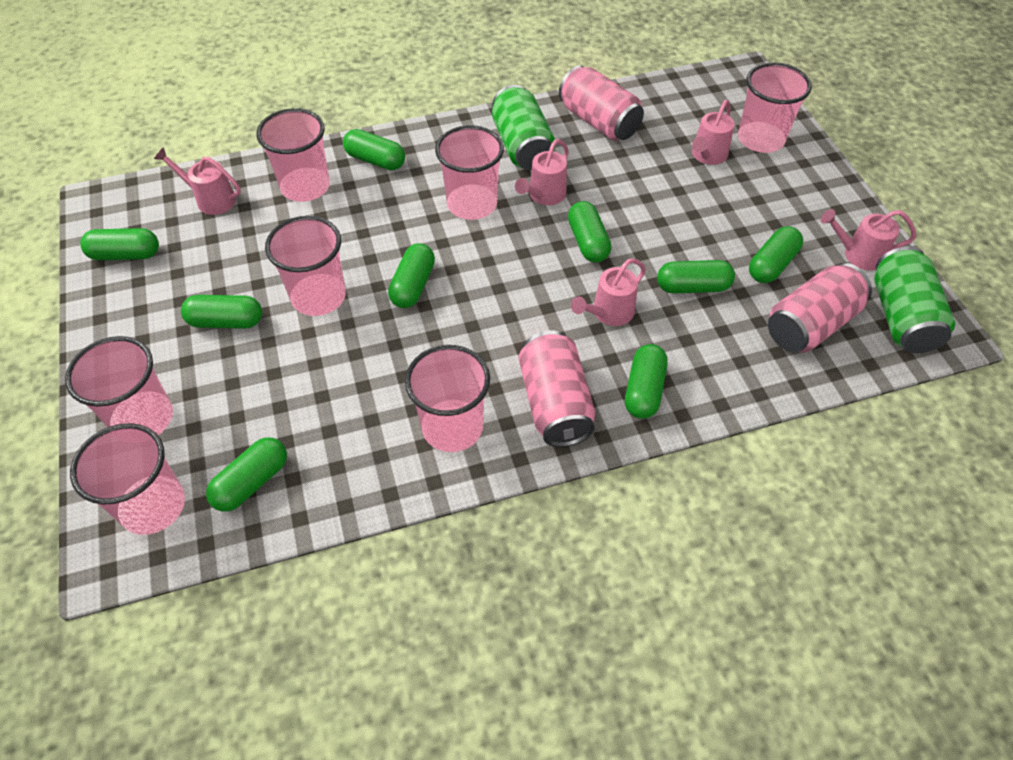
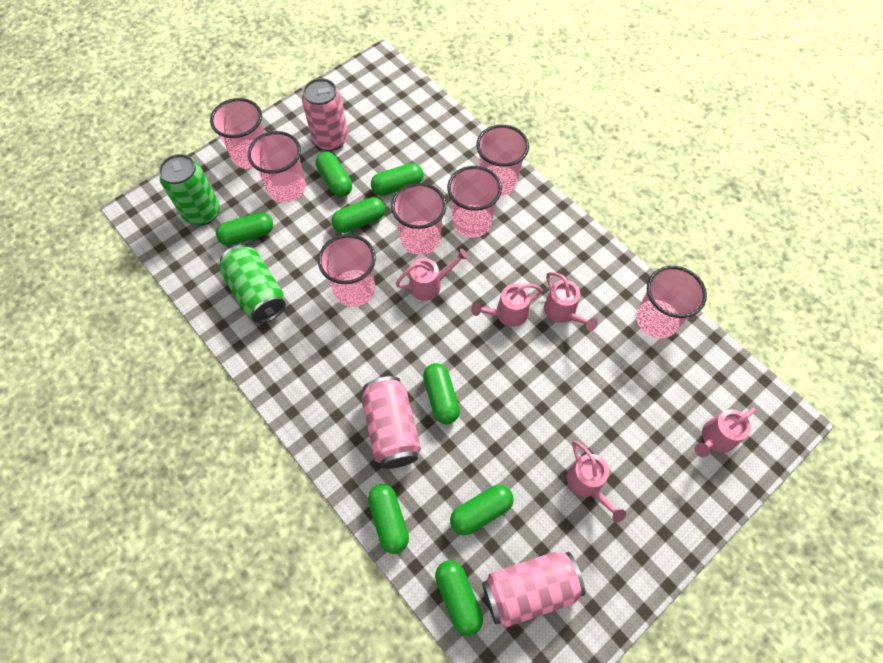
green capsule: [80,228,159,260] [181,295,262,329] [206,437,287,512] [343,129,405,170] [388,243,435,308] [568,201,611,263] [625,344,668,419] [657,260,735,294] [749,226,803,283] = 9 -> [216,212,273,246] [316,152,352,197] [331,197,385,233] [368,484,409,554] [371,163,423,196] [423,363,460,424] [435,560,483,636] [450,484,514,535] = 8

